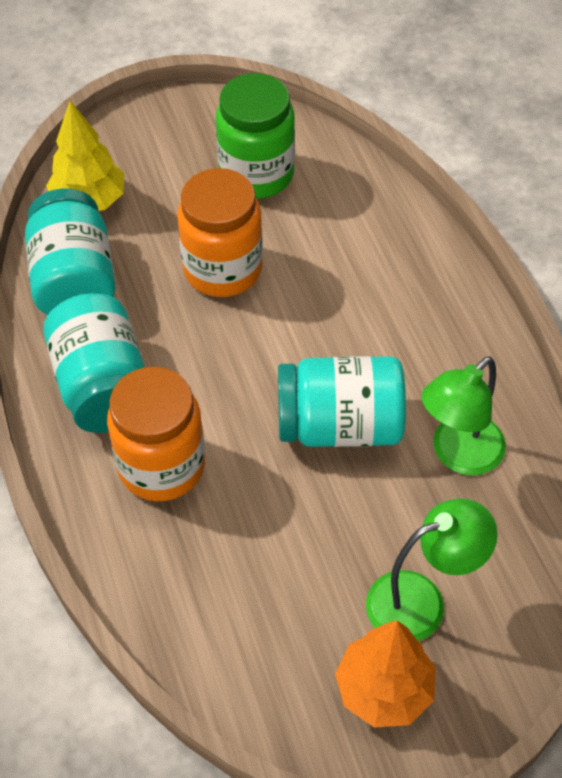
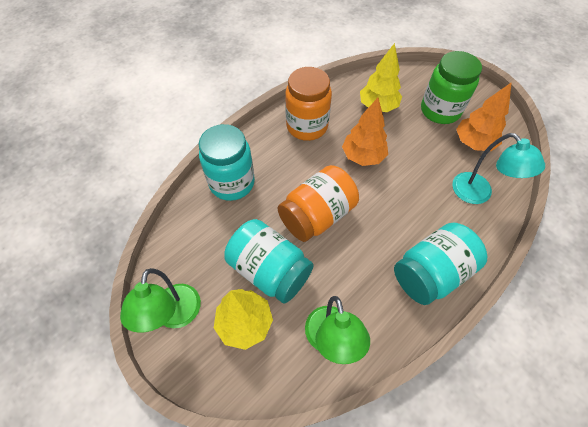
orange tree: [335,620,436,728] = 1 -> [342,98,388,166] [456,82,512,151] = 2
turquoise lamp: none = 0 -> [452,133,545,204] = 1
yellow tree: [46,101,124,211] = 1 -> [214,289,273,350] [360,43,402,112] = 2

